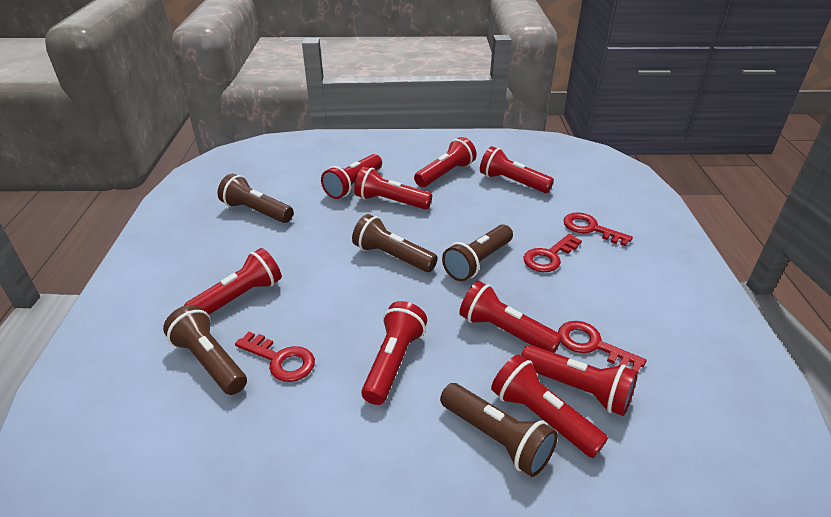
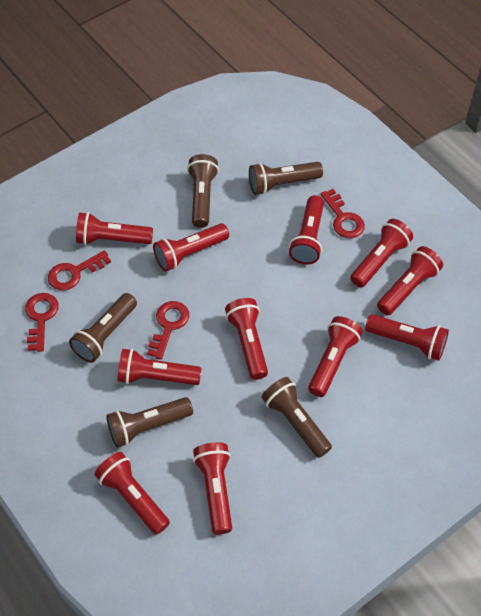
red flashlight: [184,248,281,314] [321,154,382,199] [354,167,432,209] [361,301,427,405] [414,137,477,187] [459,281,562,353] [480,146,554,193] [491,354,608,458] [521,345,638,416] = 9 -> [76,212,153,245] [94,452,170,535] [118,349,202,385] [153,223,229,272] [193,442,232,535] [225,298,268,380] [289,195,324,265] [308,316,363,397] [350,219,413,287] [365,314,449,361] [377,246,443,315] = 11

